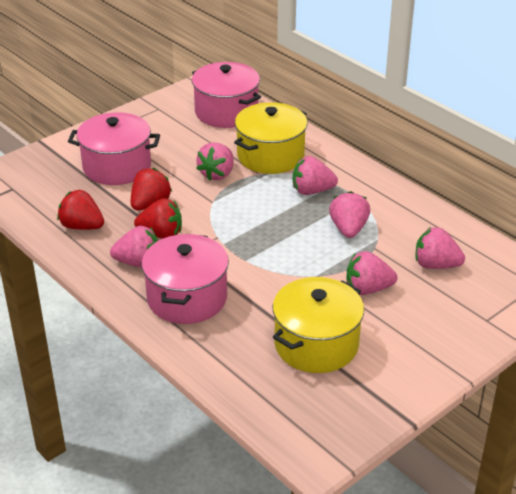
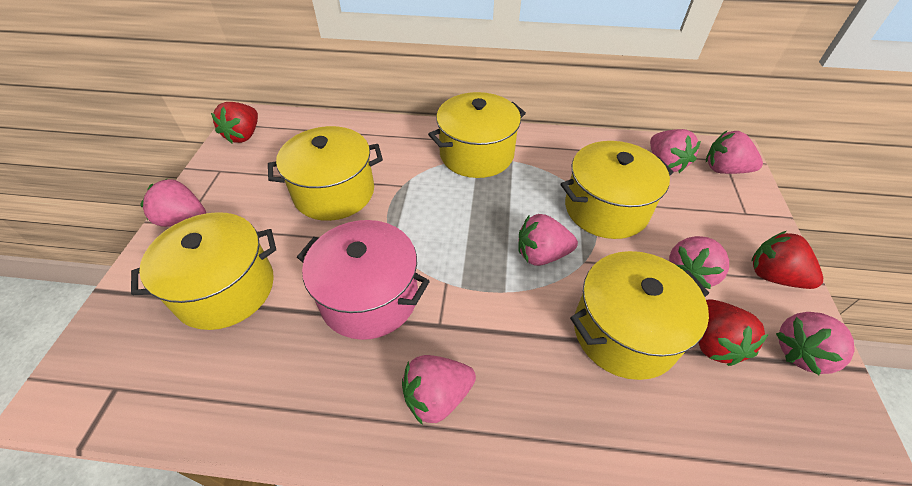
pink pot: [68,112,160,185] [142,234,229,324] [192,62,261,128] = 3 -> [297,220,430,340] = 1
pink strawberry: [110,226,158,268] [196,143,234,181] [293,156,338,195] [329,191,370,238] [346,251,397,295] [415,227,465,269] = 6 -> [141,179,206,227] [402,355,476,425] [518,214,578,266] [650,129,701,173] [669,236,729,289] [706,131,763,174] [776,312,855,375] = 7
yellow pot: [234,102,307,174] [273,277,364,373] = 2 -> [131,212,276,330] [268,126,383,221] [428,92,526,178] [561,141,673,239] [570,251,709,380] = 5

